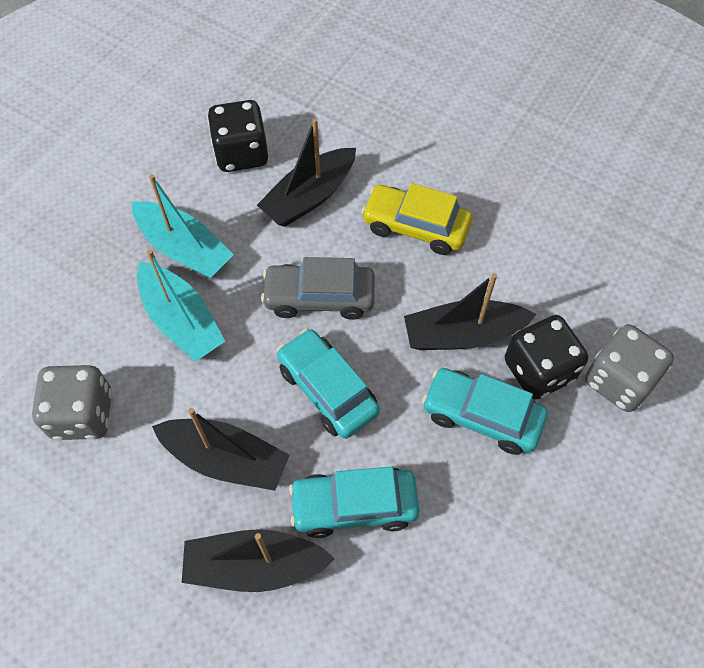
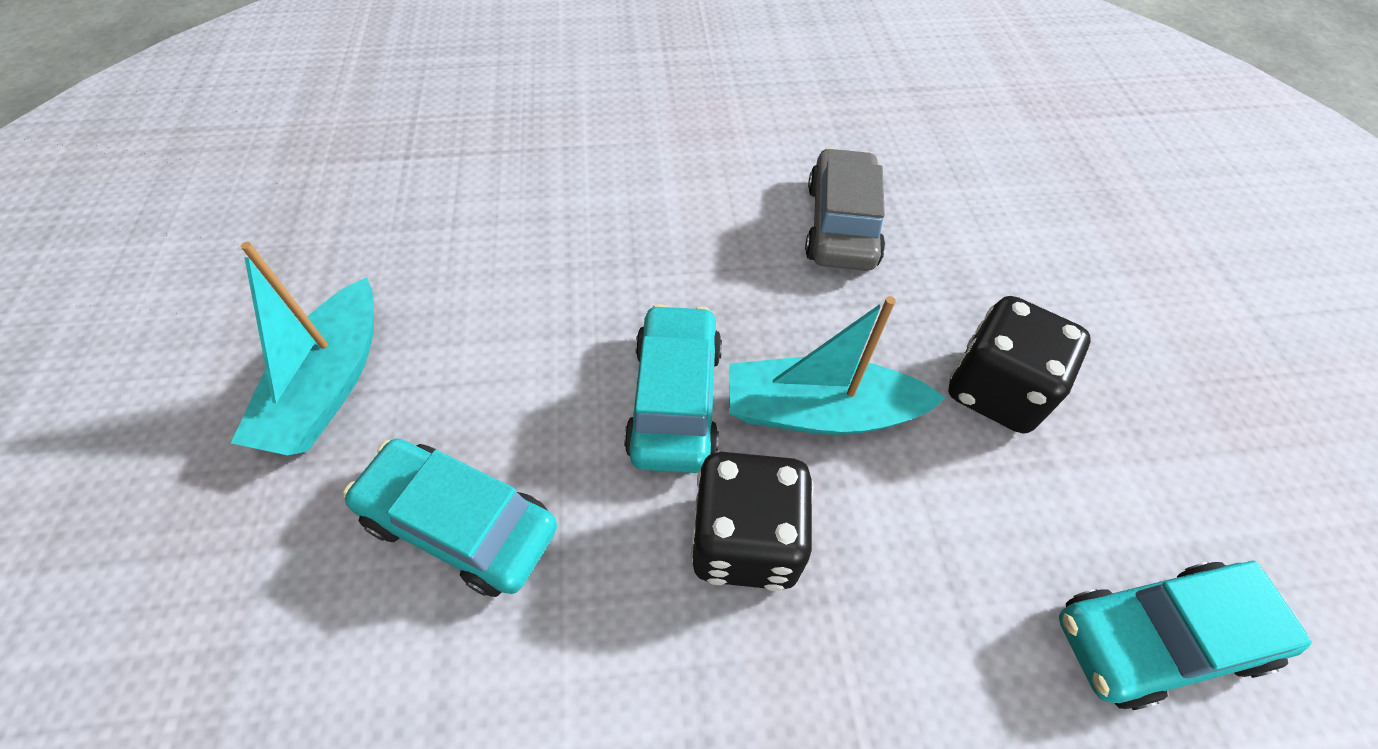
black boat: [152,408,290,491] [182,529,335,592] [257,118,356,227] [404,273,537,350] = 4 -> none = 0
grey dice: [32,365,112,441] [585,324,674,412] = 2 -> none = 0
yellow car: [361,183,473,255] = 1 -> none = 0

